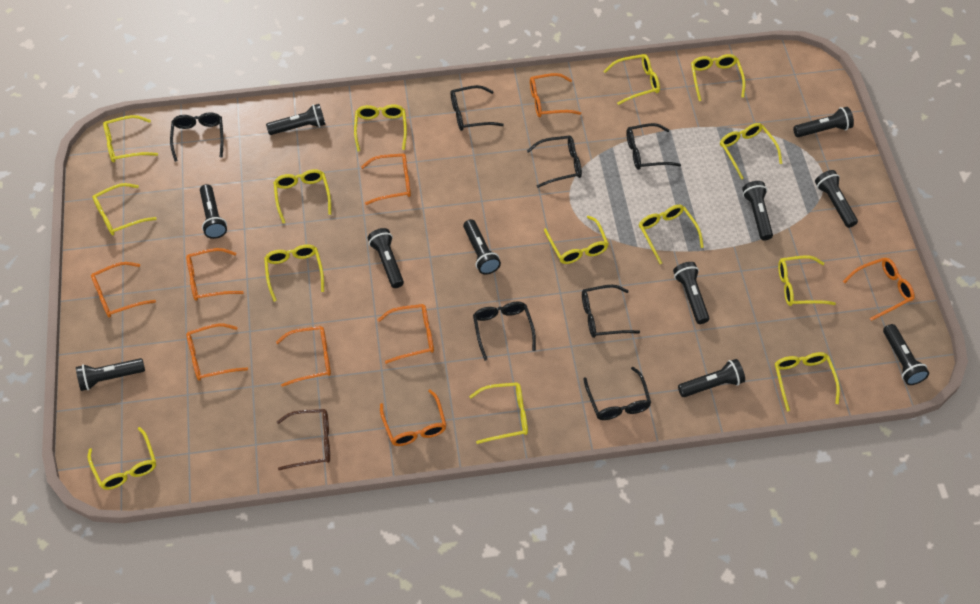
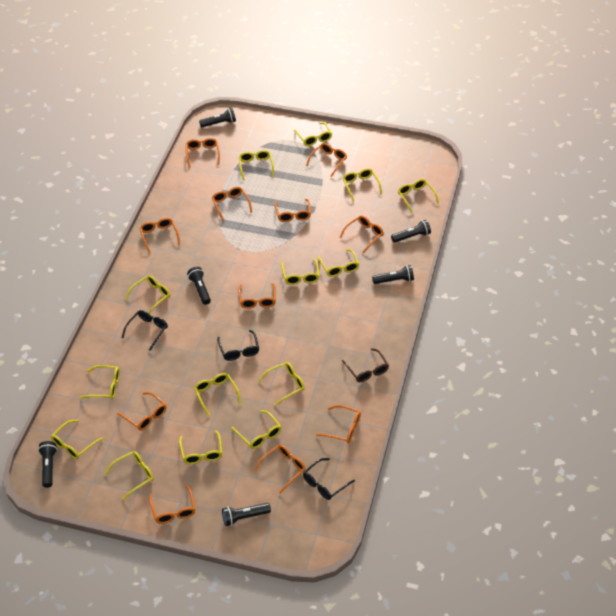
black flashlight: [76,358,145,391] [200,184,227,239] [266,104,326,135] [368,228,404,288] [463,219,501,275] [673,262,709,324] [678,359,745,397] [742,181,773,240] [793,107,854,137] [815,170,858,228] [883,324,929,385] = 11 -> [38,441,57,488] [187,267,211,305] [199,108,236,127] [222,503,271,526] [372,265,414,284] [391,220,431,243] = 6
black glasses: [170,113,224,162] [451,85,504,131] [473,301,536,361] [527,136,582,188] [582,285,640,338] [583,367,651,420] [626,123,681,170] = 7 -> [122,310,168,351] [217,330,259,361] [303,458,355,500] = 3
orange glasses: [91,262,156,317] [186,248,244,301] [186,324,248,381] [276,326,331,387] [361,153,411,205] [377,304,434,364] [380,389,447,446] [530,73,582,117] [843,258,915,321] = 9 -> [117,392,166,431] [140,218,180,253] [149,485,196,524] [186,138,220,168] [212,187,252,221] [238,283,276,309] [254,445,306,493] [275,199,311,222] [306,143,347,177] [316,405,361,443] [340,215,384,253] = 11

